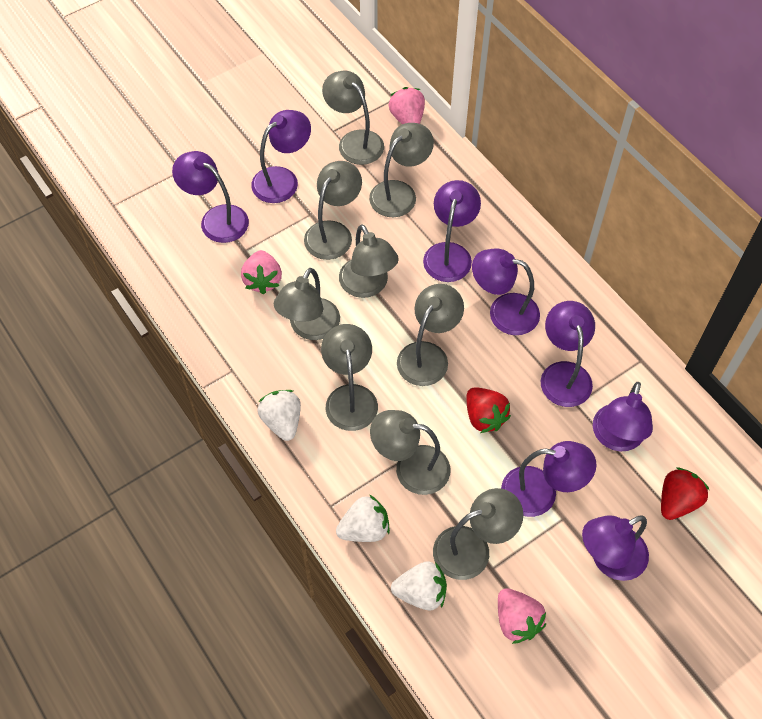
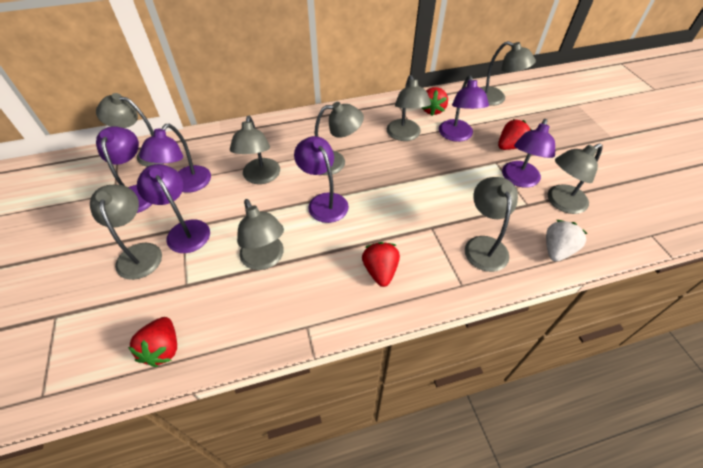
pink strawberry: [241,250,282,294] [389,87,425,124] [498,588,546,644] = 3 -> none = 0
purple lamp: [172,151,249,243] [251,110,311,203] [423,180,481,282] [472,248,540,335] [501,441,597,517] [541,301,595,407] [582,515,649,581] [593,382,653,451] = 8 -> [96,126,152,213] [137,164,210,253] [139,124,211,193] [294,136,349,223] [439,75,489,142] [502,119,555,188] = 6
red strawberry: [467,387,511,433] [661,468,709,520] = 2 -> [128,317,177,367] [362,242,400,287] [422,87,448,116] [498,119,532,150] = 4
white strawberry: [257,390,301,441] [336,495,390,542] [391,561,447,610] = 3 -> [546,220,588,262] = 1

